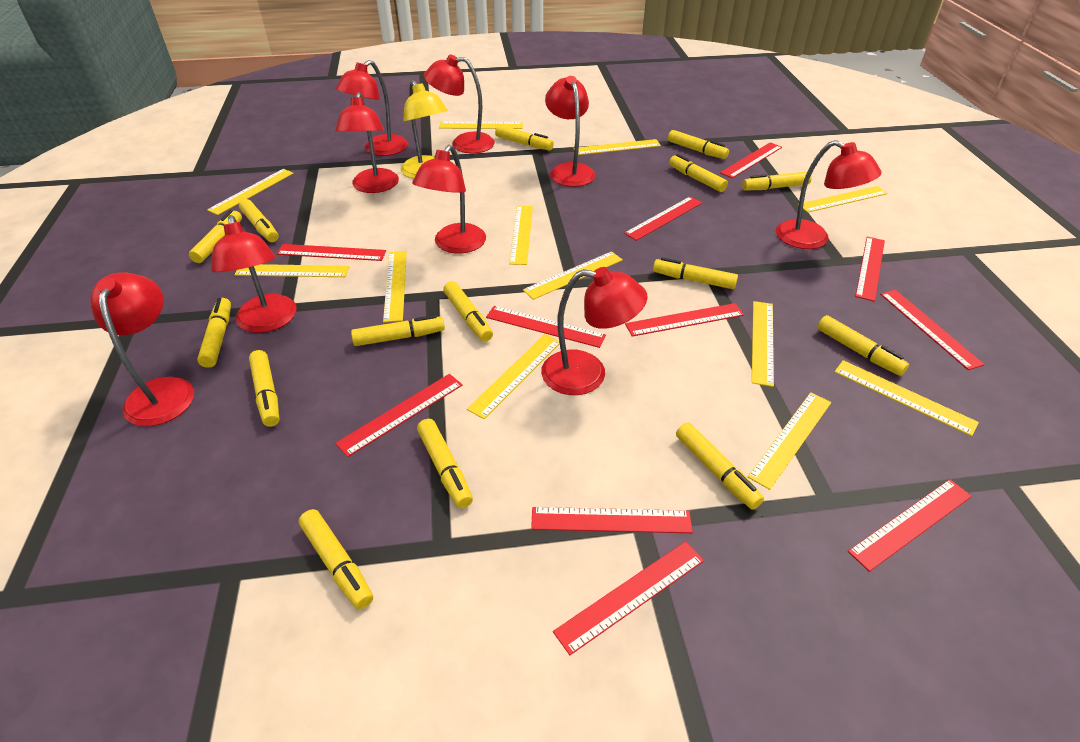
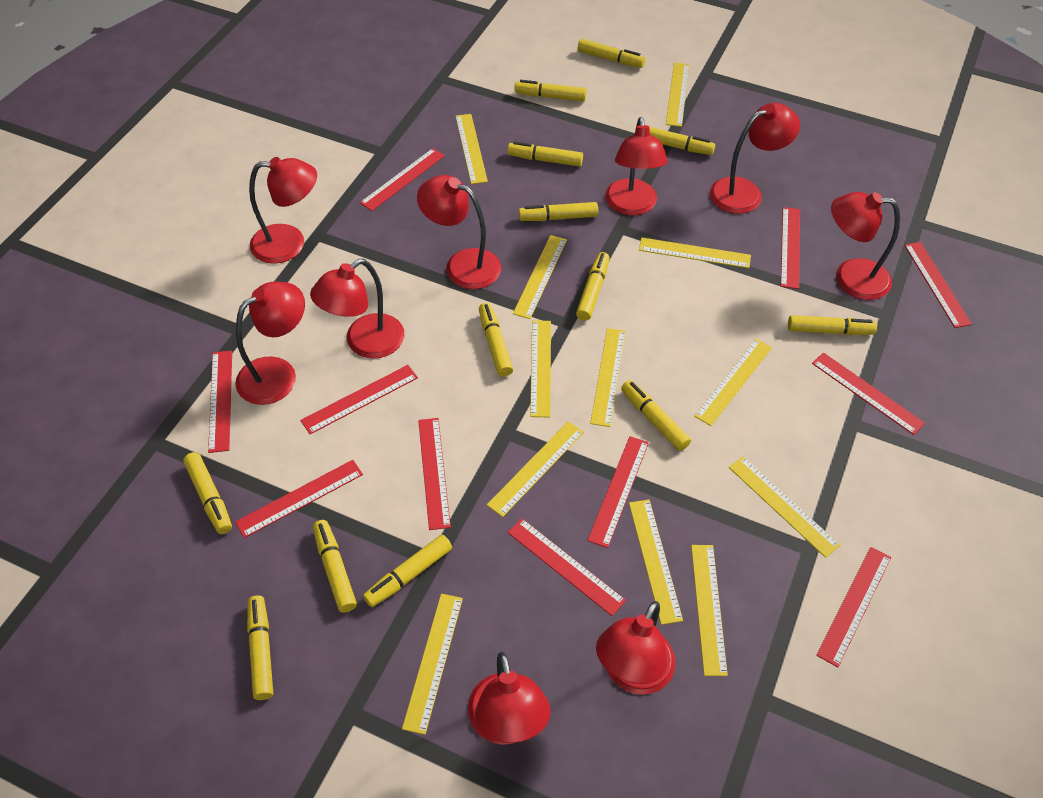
yellow lamp: [401,80,448,179] = 1 -> none = 0
yellow marker: [189,210,242,263] [197,298,231,368] [239,199,279,242] [249,350,280,427] [299,509,373,609] [351,315,445,346] [417,419,473,508] [443,281,493,341] [495,125,554,151] [653,257,738,289] [668,130,729,159] [669,154,728,192] [676,422,764,509] [742,171,812,191] [817,315,909,376] = 15 -> [183,452,232,534] [247,595,273,700] [313,520,357,613] [363,535,452,607] [479,303,513,377] [507,142,583,167] [515,80,587,102] [519,202,598,221] [576,252,610,321] [578,39,645,68] [621,380,691,451] [649,127,715,155] [788,315,877,335] = 13

